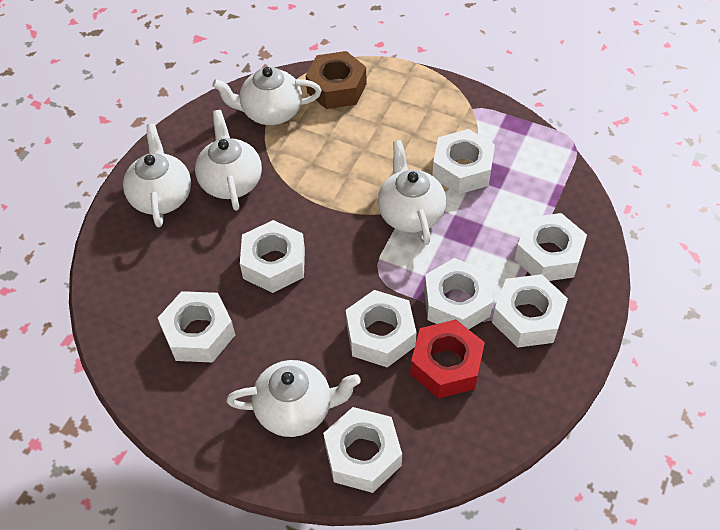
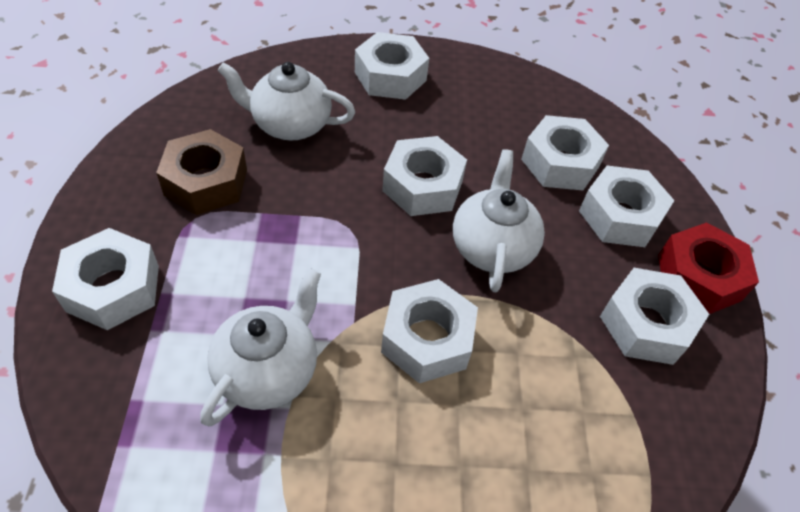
white nut: [158,291,235,363] [240,220,305,293] [323,407,402,493] [346,290,417,367] [424,258,493,329] [432,129,495,195] [492,274,568,348] [515,213,587,281] = 8 -> [52,228,159,330] [355,32,429,100] [381,279,478,383] [382,136,467,216] [521,115,609,190] [579,165,675,247] [600,268,709,365] = 7
white teapot: [123,124,191,227] [195,110,262,211] [212,67,321,125] [226,360,361,437] [378,140,446,245] = 5 -> [200,268,321,426] [217,62,355,141] [453,149,545,292] = 3

